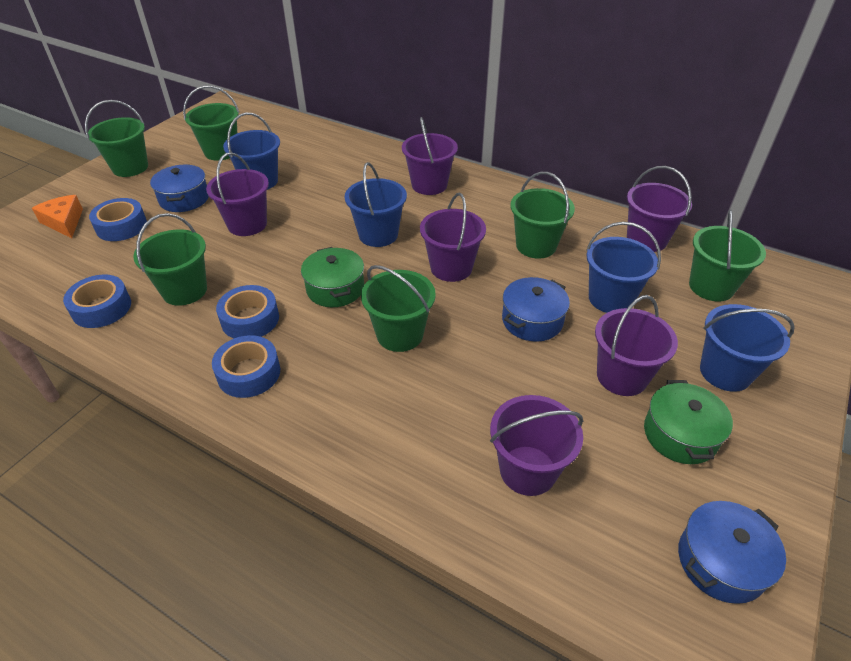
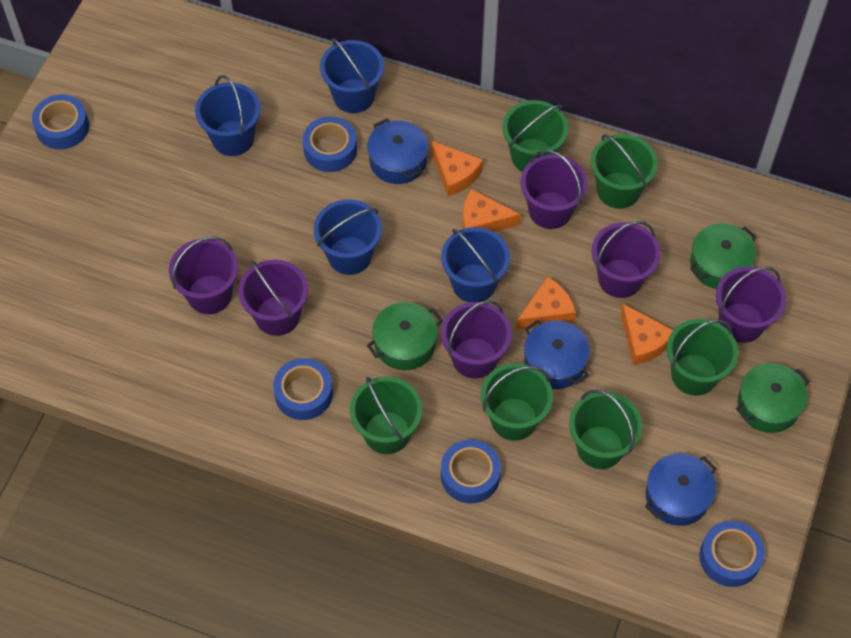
blue tape: [63,274,131,328] [89,198,147,241] [212,335,280,398] [216,285,279,339] = 4 -> [32,94,89,150] [273,358,333,420] [303,117,357,172] [441,440,501,503] [699,521,765,587] = 5
green pot: [301,247,364,307] [644,380,733,464] = 2 -> [367,302,443,370] [690,223,756,289] [736,363,810,433] = 3
orange cheese: [32,195,83,238] = 1 -> [431,141,483,196] [463,189,521,232] [516,277,576,330] [621,304,673,365] = 4

